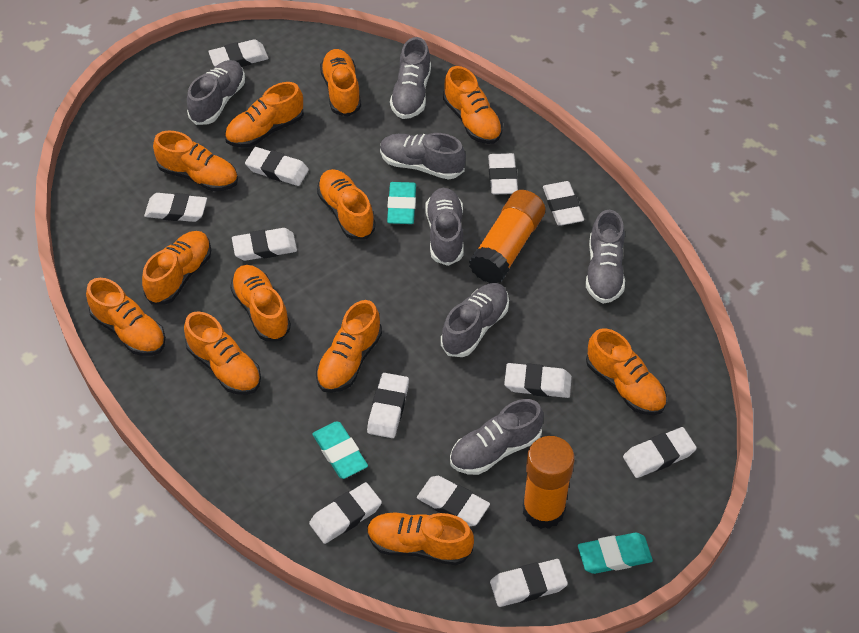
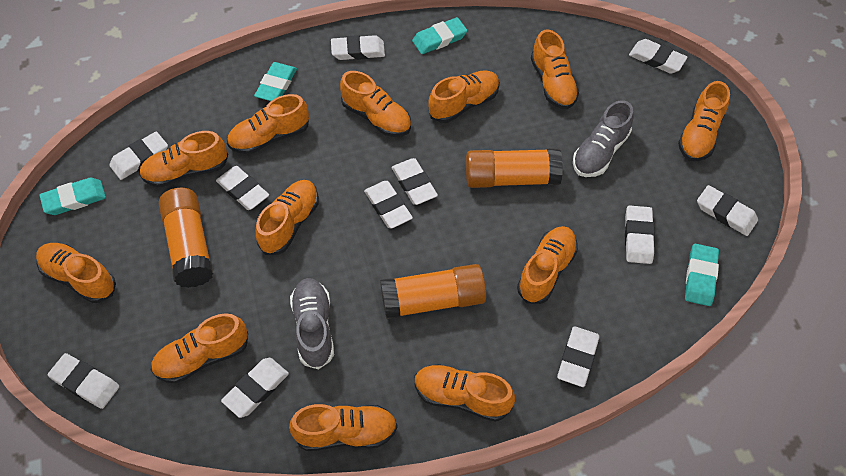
grey shoe: [187,60,245,125] [380,133,466,180] [390,37,431,119] [426,188,464,266] [441,283,509,357] [450,399,544,475] [586,210,625,304] = 7 -> [290,278,334,369] [573,100,634,177] = 2
orange glue stick: [469,190,545,283] [522,436,575,529] = 2 -> [159,188,214,288] [380,264,486,319] [466,148,563,188] = 3
turquoise eraser: [312,421,368,479] [387,182,416,224] [578,533,653,574] = 3 -> [39,178,106,215] [254,62,297,101] [412,17,467,54] [685,244,719,306] = 4
white eraser: [144,193,207,222] [208,39,269,67] [232,228,297,261] [245,147,309,186] [309,482,382,544] [367,373,409,438] [417,476,490,526] [488,153,518,195] [490,559,568,607] [504,363,572,398] [543,181,584,226] [623,427,697,478] = 12 -> [47,353,119,409] [109,132,168,180] [216,166,269,210] [221,358,289,418] [331,35,385,60] [364,181,413,229] [392,158,438,205] [557,326,599,387] [625,205,655,264] [629,39,688,74] [697,185,758,236] = 11

